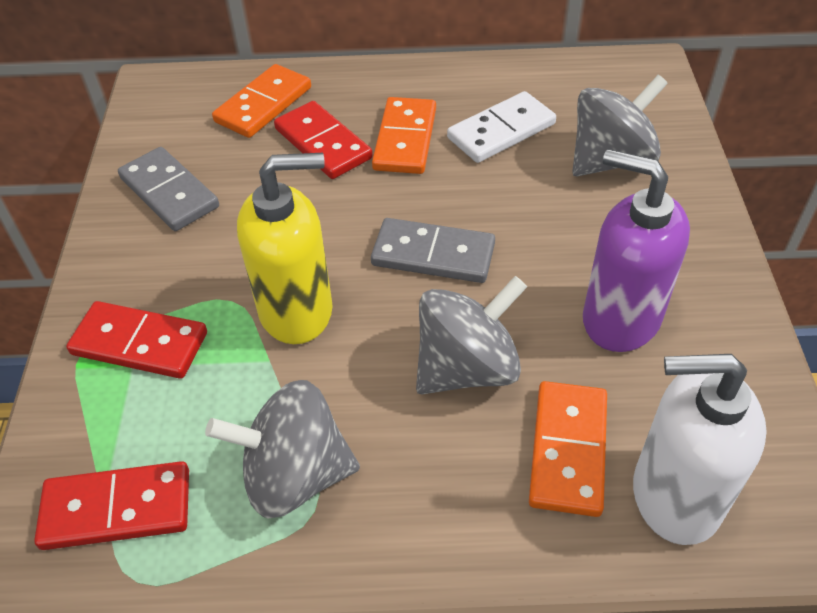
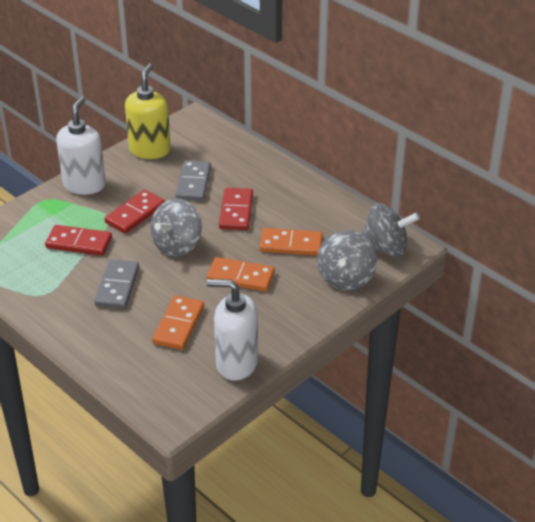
purple soap dispenser: [583,149,690,352] = 1 -> none = 0
white domino: [447,91,556,163] = 1 -> none = 0
white soap dispenser: [633,354,767,545] = 1 -> [56,96,106,195] [207,279,258,381] = 2

